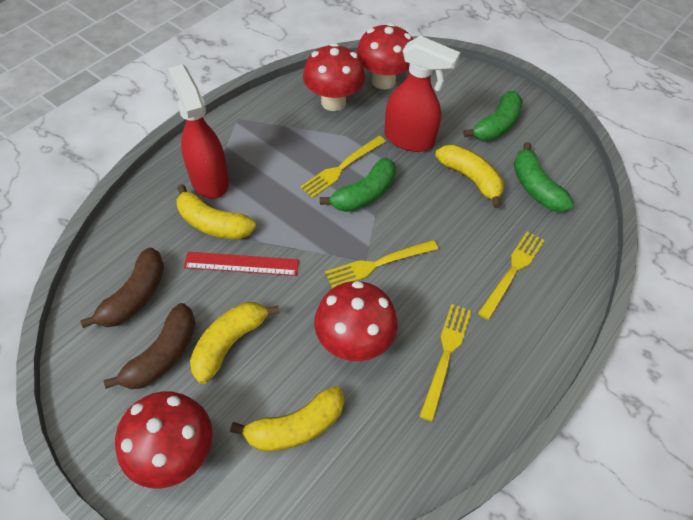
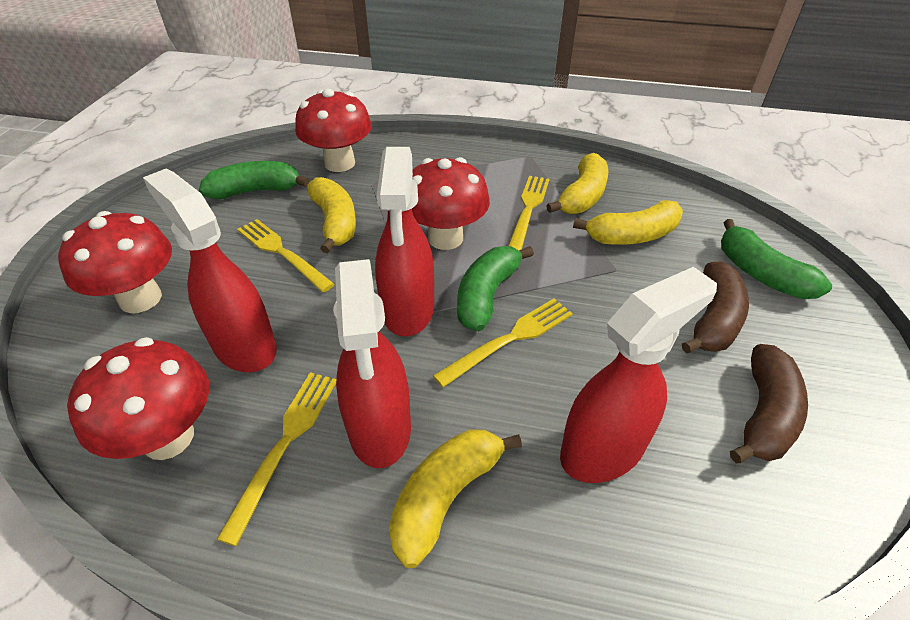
red ruler: [184,252,299,276] = 1 -> none = 0
red spray bottle: [168,64,229,199] [384,36,460,152] = 2 -> [143,169,277,372] [333,259,411,468] [375,147,434,337] [560,267,717,483] = 4

